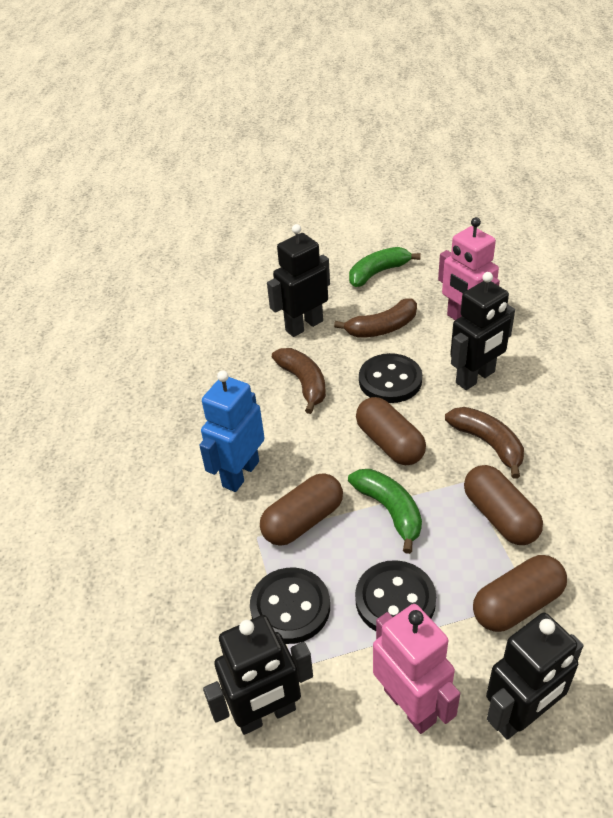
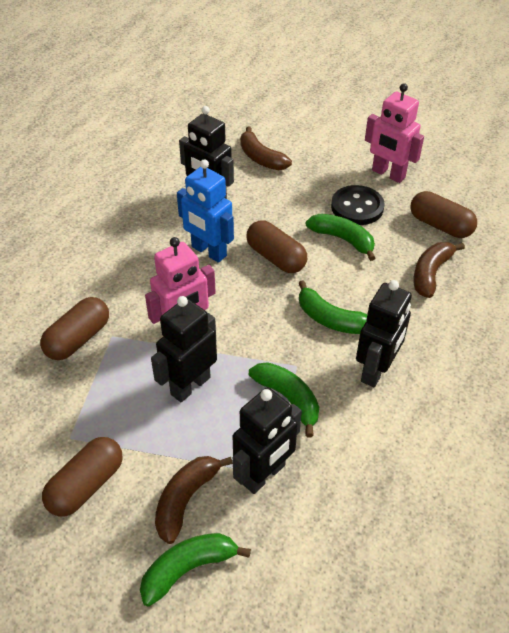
black button: [250,568,330,644] [355,560,436,631] [359,353,422,403] = 3 -> [331,185,385,225] = 1
green banana: [348,469,422,554] [349,247,421,287] = 2 -> [140,533,251,607] [249,362,319,437] [299,280,367,334] [306,214,375,261] = 4

